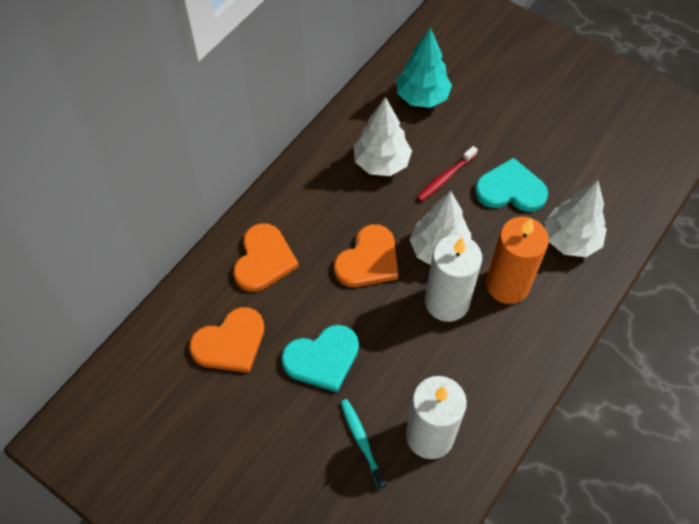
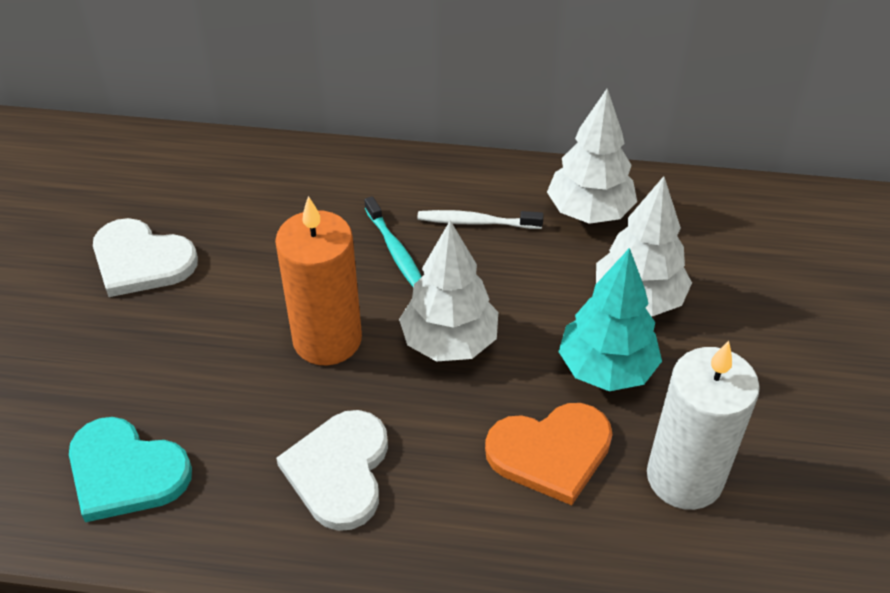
orange heart: [189,307,264,373] [233,223,299,292] [334,224,398,287] = 3 -> [485,403,613,505] = 1
red toothbrush: [417,146,478,201] = 1 -> none = 0
turquoise heart: [281,325,359,392] [475,157,548,212] = 2 -> [69,417,192,522] = 1
white candle: [406,376,467,459] [425,235,482,322] = 2 -> [647,341,760,510] = 1
white heart: none = 0 -> [93,218,198,297] [276,410,388,531] = 2
white toothbrush: none = 0 -> [417,210,544,229] = 1

